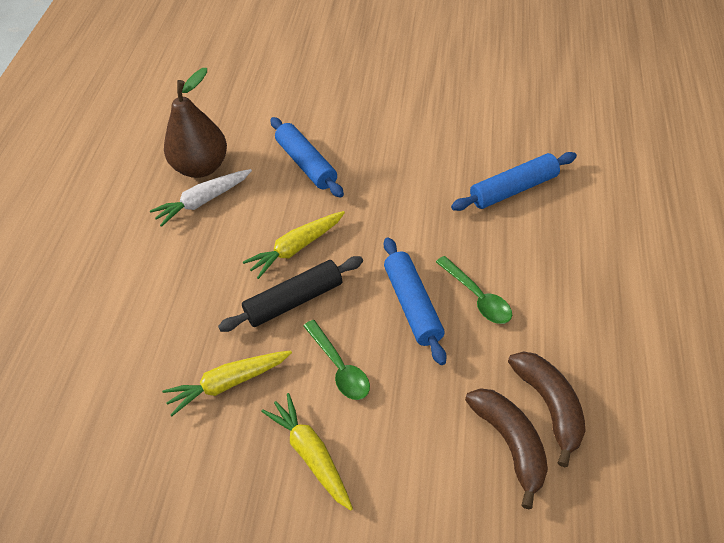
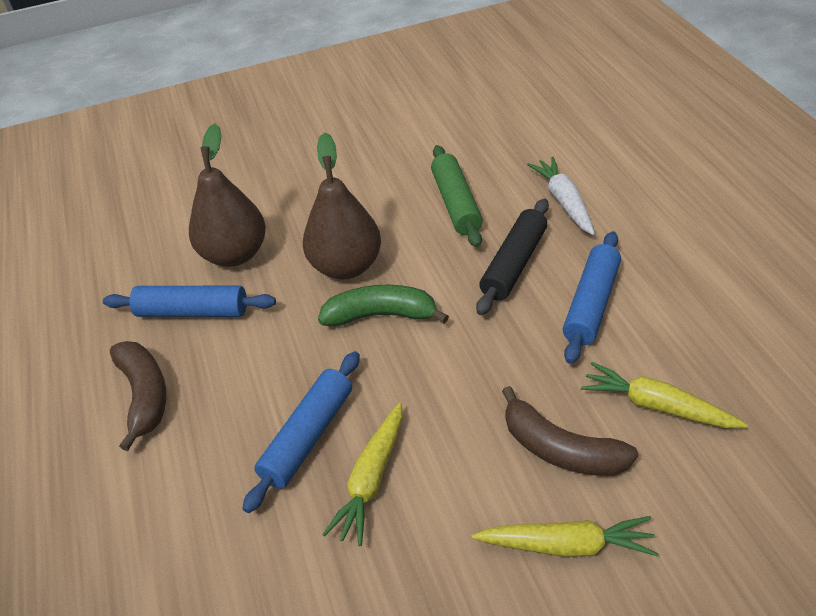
brown pear: [164,68,227,178] = 1 -> [189,124,266,267] [303,133,381,279] = 2
green banana: none = 0 -> [318,285,449,326] = 1
green rolling pin: none = 0 -> [431,145,483,247] = 1
green spoon: [303,320,370,400] [436,256,512,324] = 2 -> none = 0

